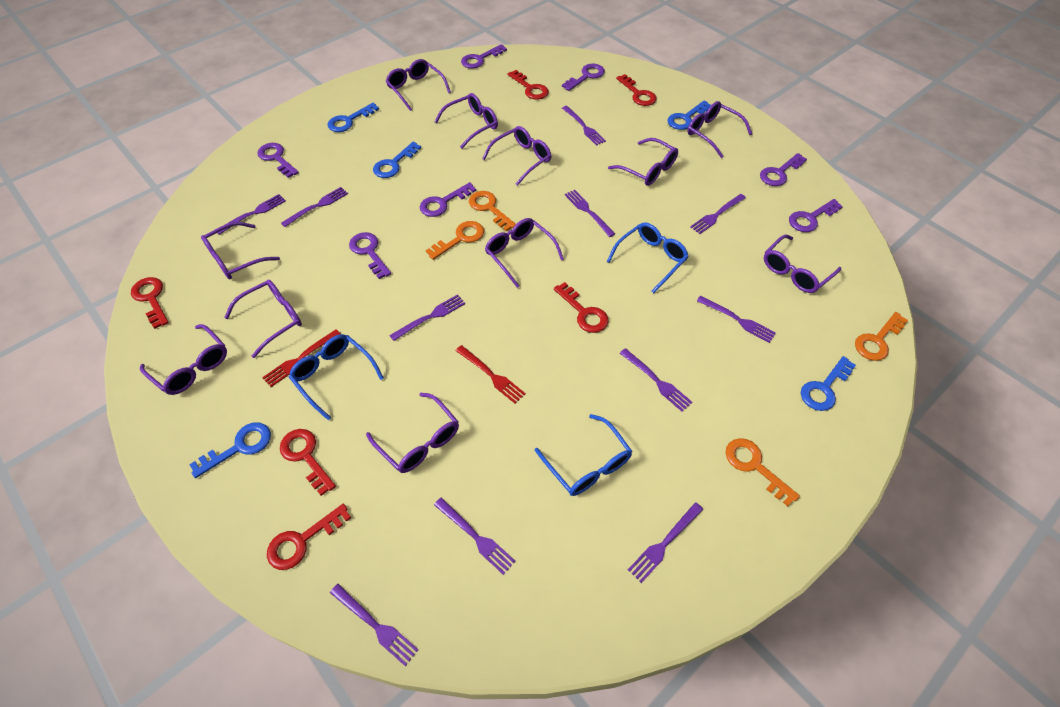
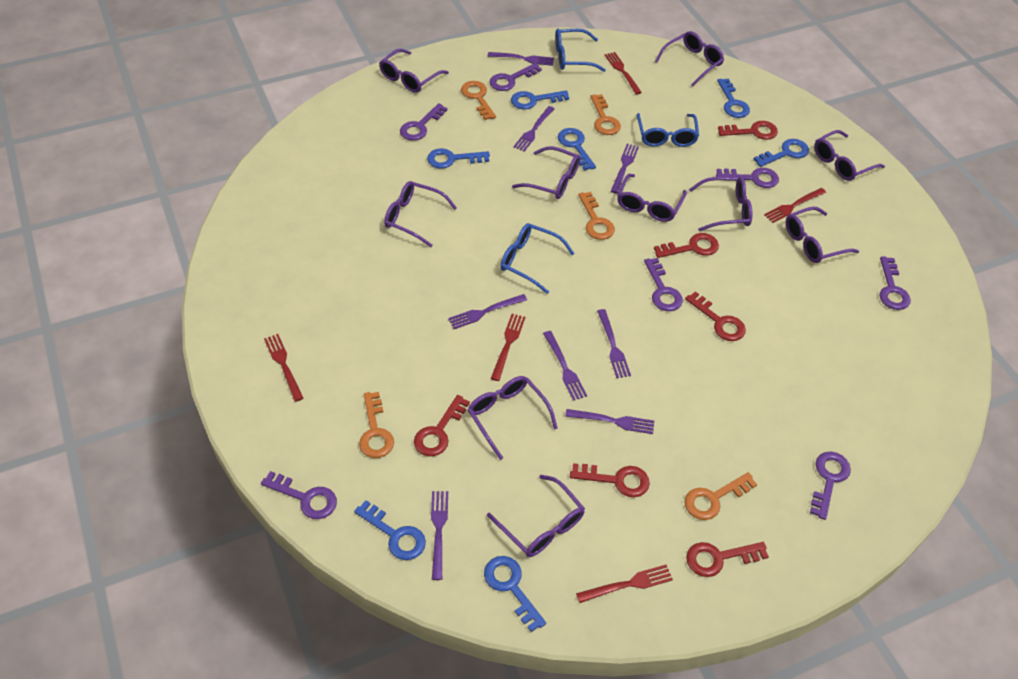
blue key: [189,422,271,478] [327,103,379,132] [373,142,421,178] [667,100,711,130] [801,356,856,411] = 5 -> [354,500,426,560] [427,148,490,169] [484,556,546,632] [511,90,569,110] [558,128,596,171] [717,78,750,118] [754,139,809,167] = 7
orange key: [426,221,484,260] [469,191,516,231] [725,438,800,506] [855,312,908,361] = 4 -> [359,392,394,458] [461,81,496,120] [578,192,615,240] [590,94,621,135] [685,472,757,520] = 5
purple fork: [218,194,286,235] [281,187,348,227] [330,584,419,666] [389,294,465,341] [434,498,515,575] [562,106,606,146] [565,190,615,237] [620,348,692,412] [628,502,704,583] [690,194,746,234] [697,296,776,343] = 11 -> [431,491,448,580] [448,294,527,329] [488,52,554,66] [513,106,555,151] [543,331,587,401] [565,409,654,434] [597,309,631,378] [611,144,639,194] = 8
purple glasses: [140,324,227,395] [201,222,280,279] [224,280,302,358] [366,393,459,473] [386,59,451,111] [434,93,498,149] [482,126,551,186] [485,218,564,288] [608,138,678,186] [687,101,752,158] [764,234,841,293] = 11 -> [379,49,449,93] [384,181,457,247] [468,376,558,460] [487,475,585,557] [512,146,580,199] [617,174,687,222] [655,31,724,87] [689,177,752,231] [786,206,859,263] [814,130,885,181] = 10
red fork: [262,329,341,387] [456,345,526,404] = 2 -> [264,334,304,402] [491,314,525,381] [576,565,673,603] [605,52,642,95] [764,188,826,223] = 5

